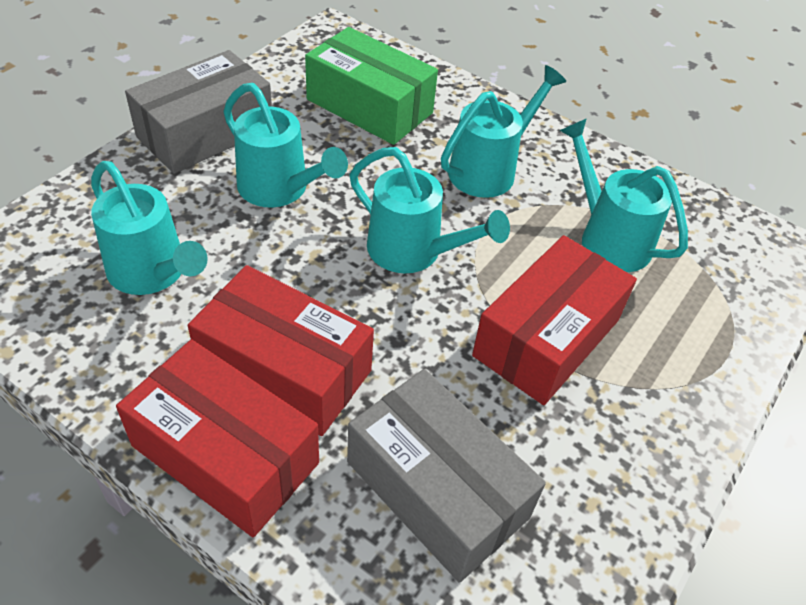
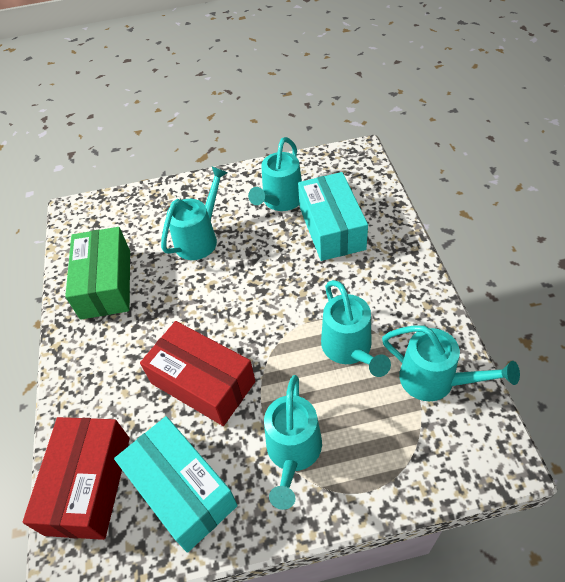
grey box: [125,50,272,174] [347,369,546,583] = 2 -> none = 0
red box: [116,339,319,537] [188,265,374,436] [472,235,637,405] = 3 -> [22,417,130,540] [140,321,255,426] = 2
turquoise box: none = 0 -> [114,416,238,553] [298,172,368,261] = 2

